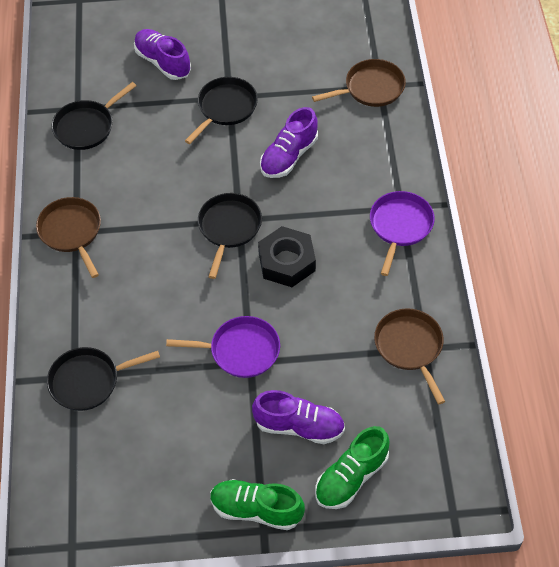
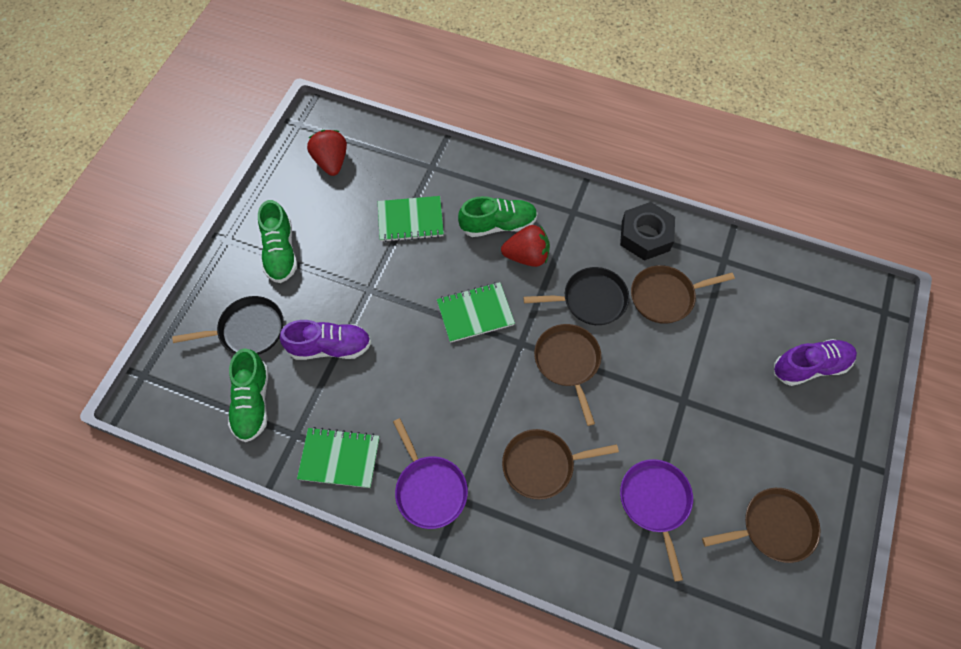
black pan: [47,347,160,411] [51,82,137,150] [185,77,258,144] [198,193,262,279] = 4 -> [172,296,284,355] [523,267,629,325] = 2
brown pan: [36,197,101,278] [312,59,406,107] [374,308,445,405] = 3 -> [502,429,619,499] [534,324,601,426] [631,265,735,324] [702,488,820,563] = 4
green notebook: none = 0 -> [297,427,379,488] [378,196,444,242] [437,282,515,343] = 3
green shoe: [210,479,305,530] [315,426,390,509] = 2 -> [228,348,268,442] [258,200,297,283] [458,196,538,237] = 3
purple shoe: [134,29,191,80] [252,390,345,444] [260,107,318,178] = 3 -> [280,320,371,360] [774,339,857,386] = 2
red strawberry: none = 0 -> [307,130,347,176] [501,225,550,267] = 2

